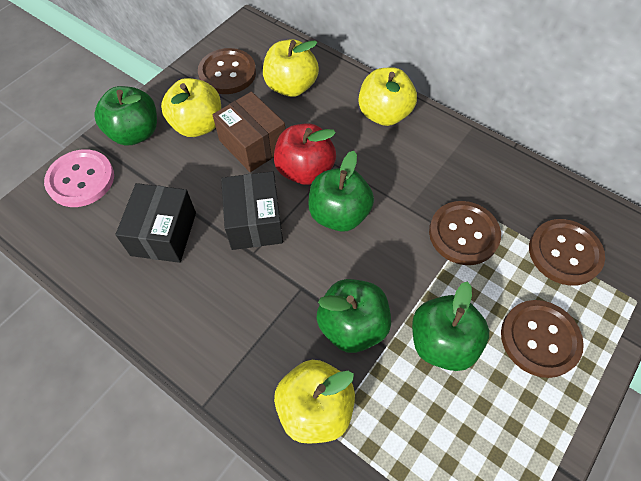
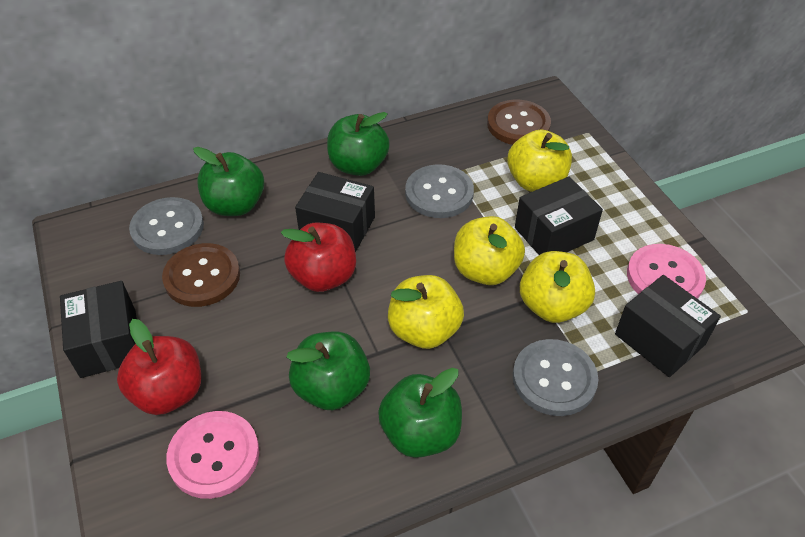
black box: [115,183,196,263] [221,171,283,250] = 2 -> [60,281,137,378] [295,172,375,252] [515,177,603,255] [615,275,721,377] = 4
brown box: [213,92,285,172] = 1 -> none = 0
brown button: [198,48,256,94] [429,201,501,265] [501,300,584,378] [529,219,605,286] = 4 -> [162,243,240,307] [487,99,551,145] = 2
grey button: none = 0 -> [129,197,204,255] [405,164,474,218] [513,339,598,416] = 3
pink button: [44,150,114,207] = 1 -> [166,411,259,499] [627,244,706,299] = 2
red apple: [274,123,336,185] = 1 -> [117,319,201,415] [281,223,356,292] = 2

